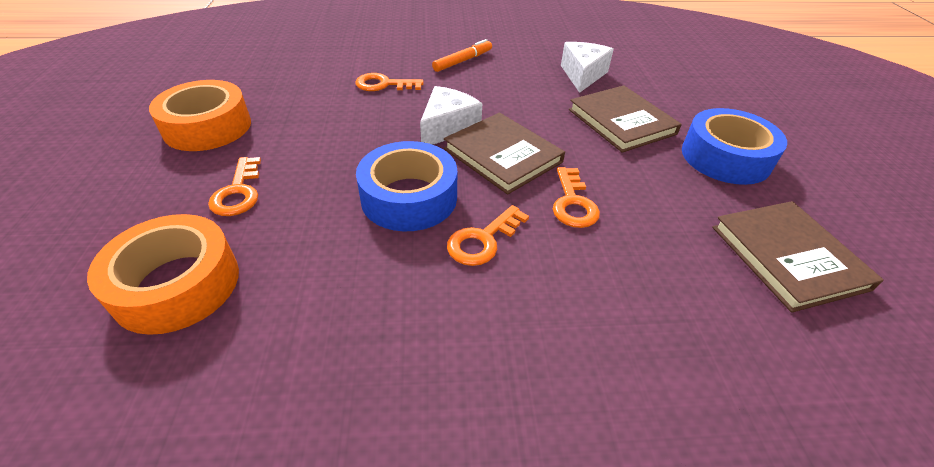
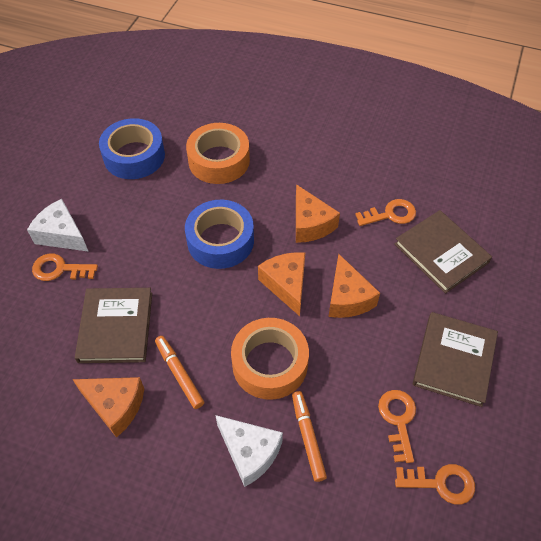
orange cheese: none = 0 -> [72,377,144,438] [258,252,305,316] [296,184,340,243] [328,254,380,318] = 4
orange marker: [432,39,492,72] = 1 -> [155,336,204,409] [292,391,327,482] = 2

